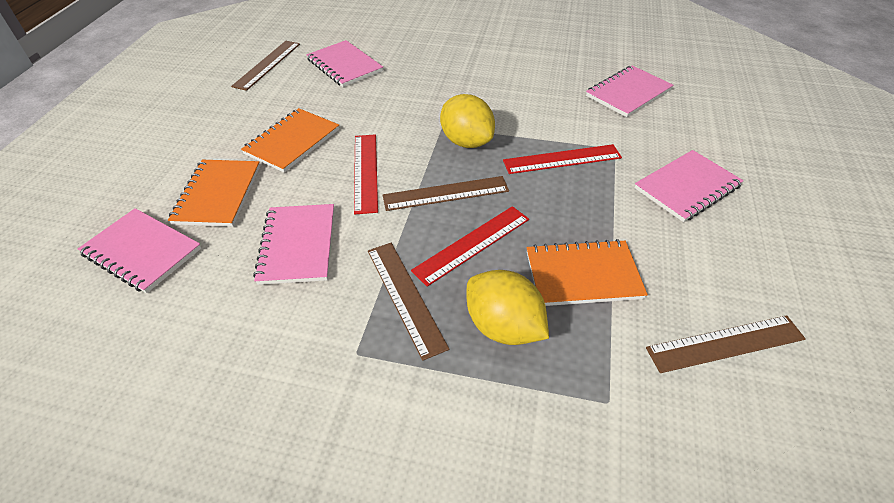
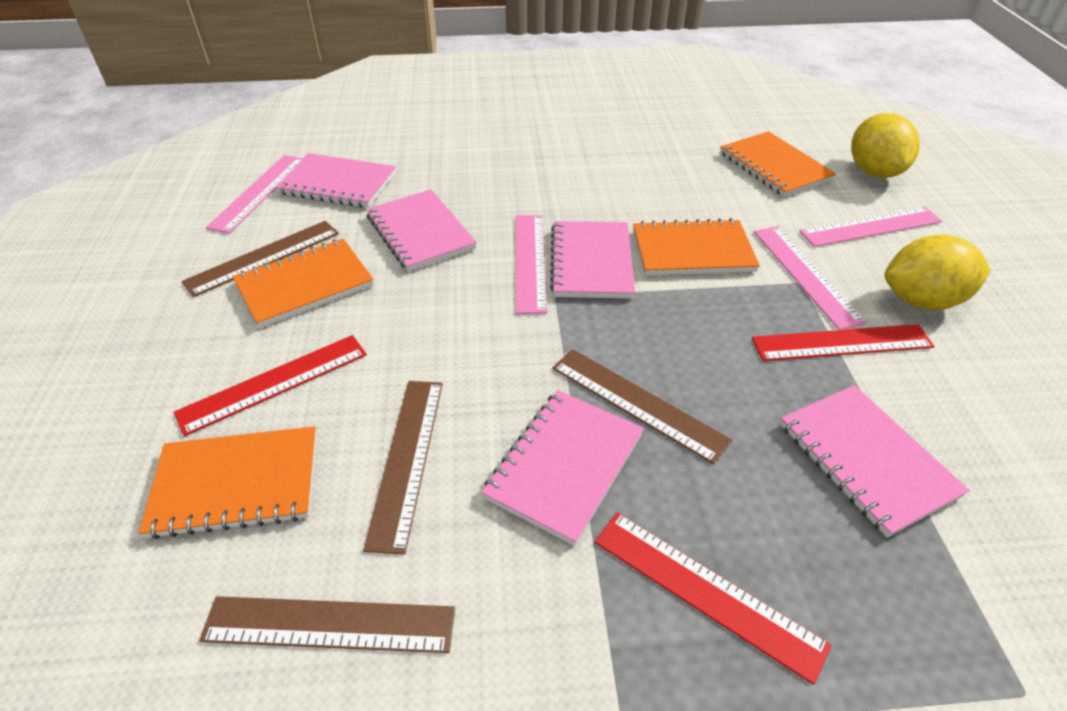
orange notebook: [168,160,260,227] [241,108,339,173] [527,239,648,306] = 3 -> [139,426,317,539] [232,239,374,328] [633,218,760,275] [720,131,836,197] = 4
pink ruler: none = 0 -> [206,155,303,234] [516,215,547,314] [754,226,867,330] [799,206,942,247] = 4

